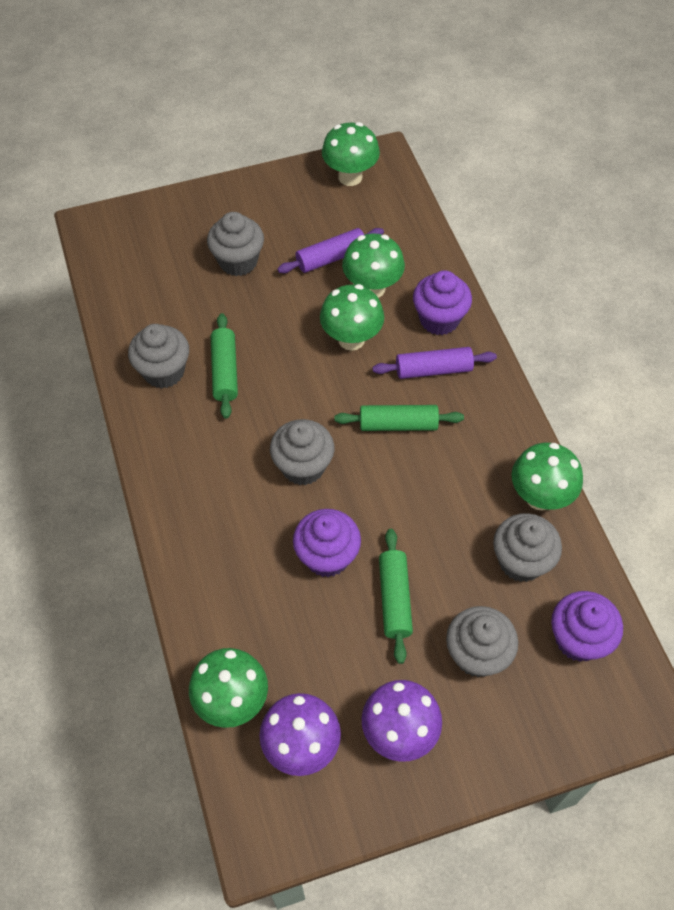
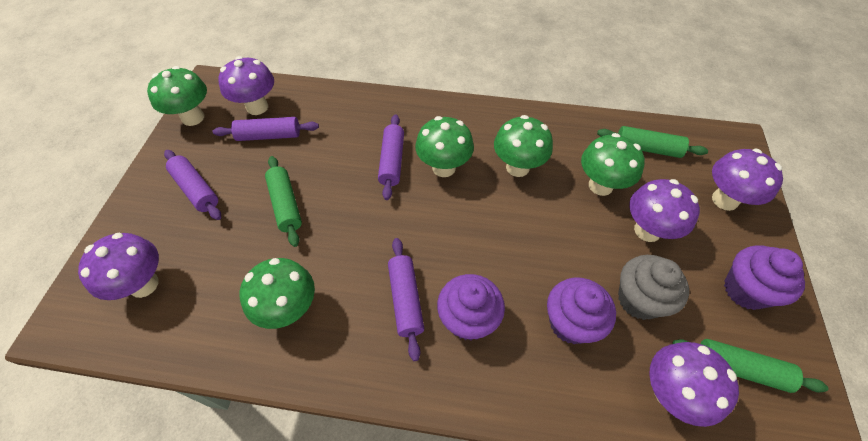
grey cupcake: [128,324,189,389] [207,212,264,276] [270,419,334,485] [446,606,518,677] [493,513,562,582] = 5 -> [618,255,689,320] = 1
purple mushroom: [259,693,341,776] [362,680,442,762] = 2 -> [78,233,159,300] [218,56,274,115] [629,179,700,242] [649,342,739,427] [712,149,783,211] = 5
purple rolling pin: [277,228,384,273] [372,347,497,379] = 2 -> [164,150,221,220] [212,117,319,141] [378,114,404,200] [388,238,424,361] = 4

